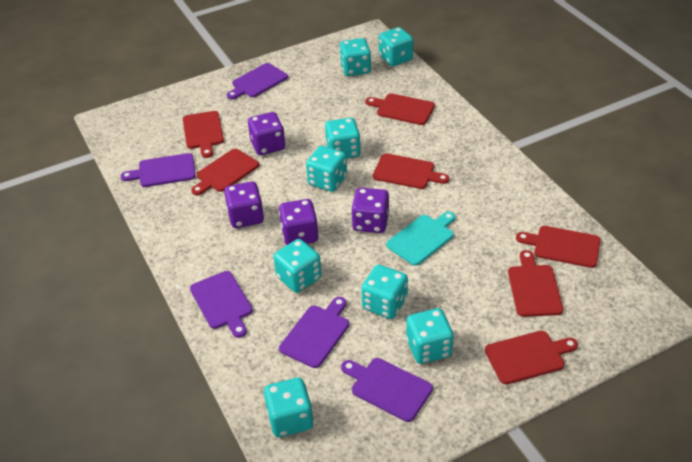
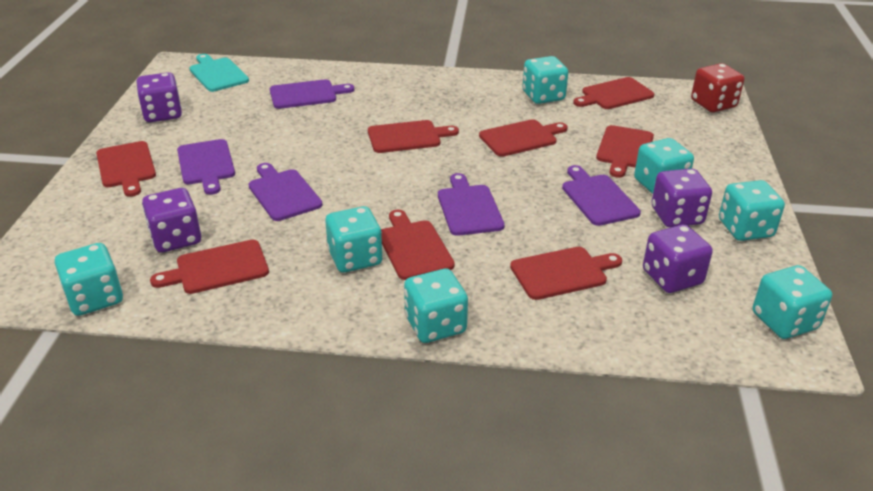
red cutting board: [183,111,224,158] [191,149,259,196] [365,93,435,125] [373,153,449,189] [485,331,578,384] [508,250,563,317] [516,226,601,268] = 7 -> [96,141,156,197] [150,240,269,294] [368,120,459,153] [381,210,455,280] [479,119,568,157] [510,247,622,300] [573,77,654,109] [596,125,654,178] = 8
red dice: none = 0 -> [691,63,744,112] = 1
turquoise dice: [264,378,313,437] [274,239,322,293] [306,146,347,192] [325,118,361,158] [339,38,371,76] [362,264,408,319] [379,27,413,66] [406,308,454,364] = 8 -> [55,243,123,316] [325,206,383,272] [404,269,468,343] [522,56,568,104] [634,138,694,194] [719,180,785,241] [753,265,832,339] = 7

